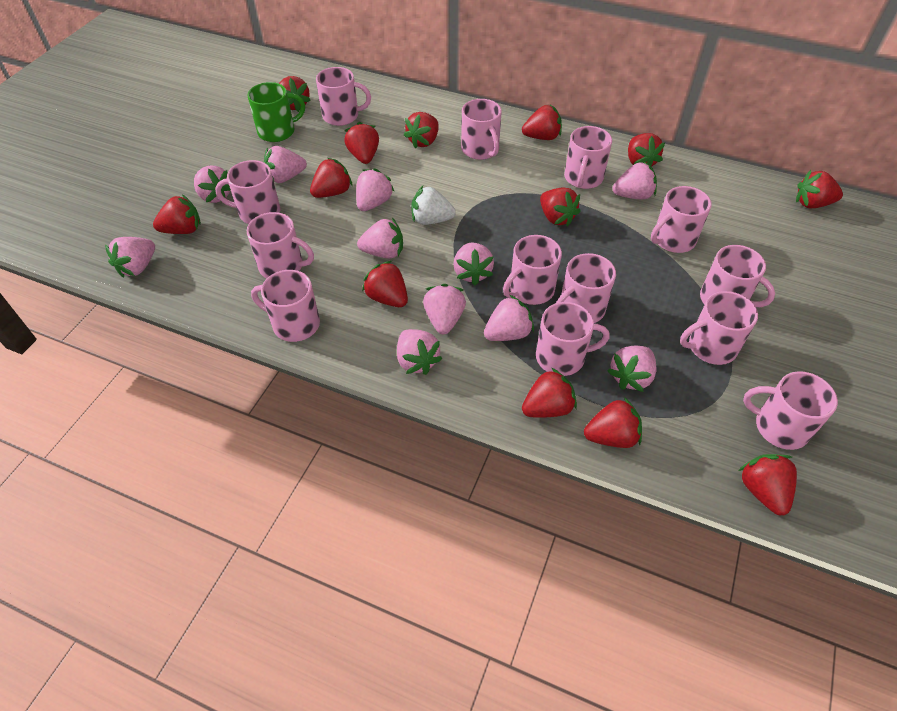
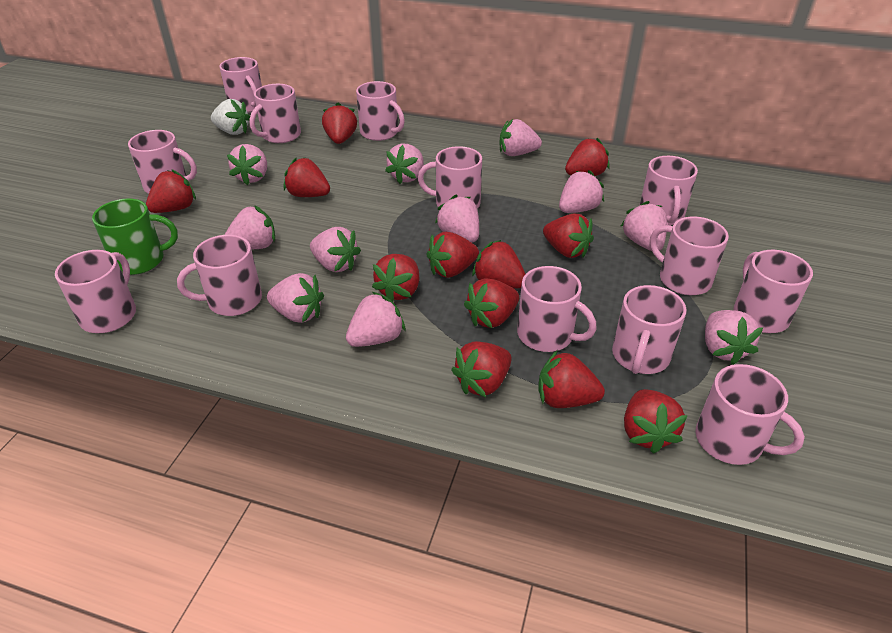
red strawberry: [153,194,201,234] [279,76,311,112] [310,158,353,198] [344,122,379,164] [362,261,408,307] [404,112,439,149] [522,105,562,140] [522,368,577,418] [540,188,581,226] [584,397,642,448] [628,133,665,167] [738,454,797,515] [796,170,843,208] = 13 -> [146,169,196,213] [284,158,330,197] [322,102,357,144] [372,254,419,302] [426,232,479,278] [451,341,512,397] [464,278,519,328] [472,240,525,288] [538,350,605,408] [543,213,594,258] [565,138,610,176] [624,389,688,454] = 12

